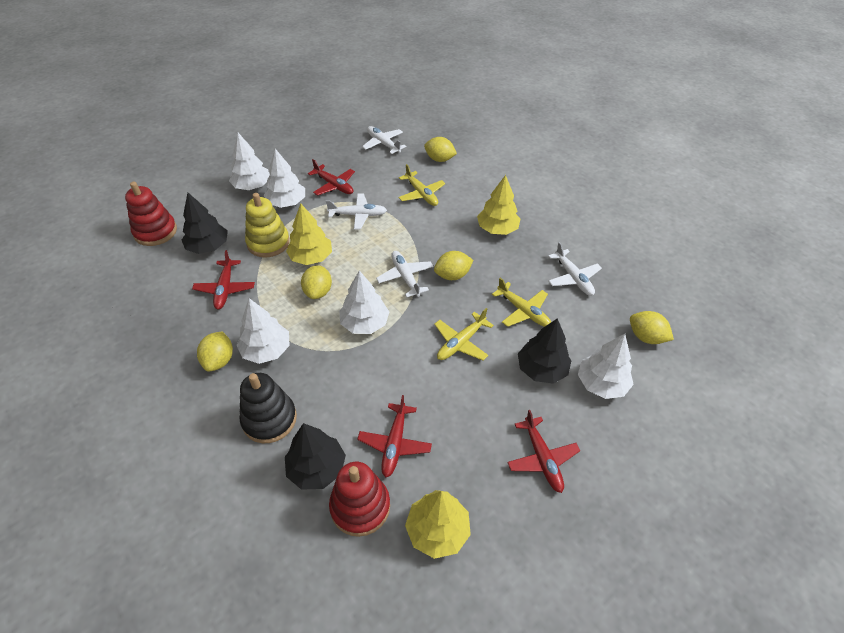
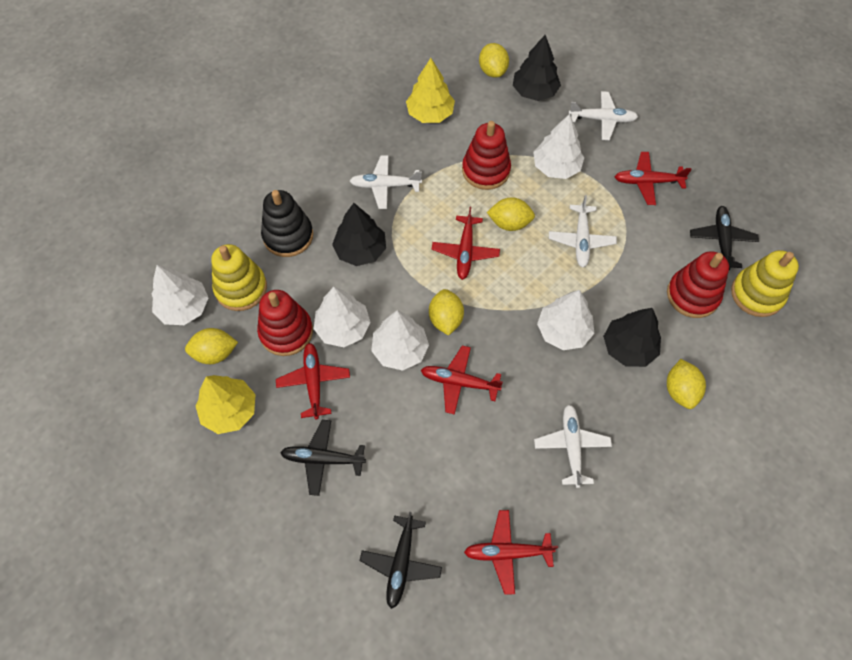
black plane: none = 0 -> [280,420,366,496] [360,512,442,609] [690,206,759,270] = 3
red plane: [192,250,255,310] [308,159,355,196] [357,395,432,477] [507,410,580,493] = 4 -> [276,343,350,420] [421,345,503,415] [432,207,500,280] [464,510,558,595] [615,152,692,205] = 5
red stacking toy: [125,182,177,246] [329,462,390,537] = 2 -> [257,290,313,356] [462,121,511,190] [667,251,729,318] = 3
yellow plane: [398,164,445,206] [434,308,494,361] [492,278,551,327] = 3 -> none = 0
yellow stacking toy: [245,193,290,258] = 1 -> [211,244,267,311] [731,250,799,317] = 2
yellow tree: [286,204,332,265] [405,490,471,559] [477,175,520,235] = 3 -> [196,375,256,434] [406,58,455,123] = 2

